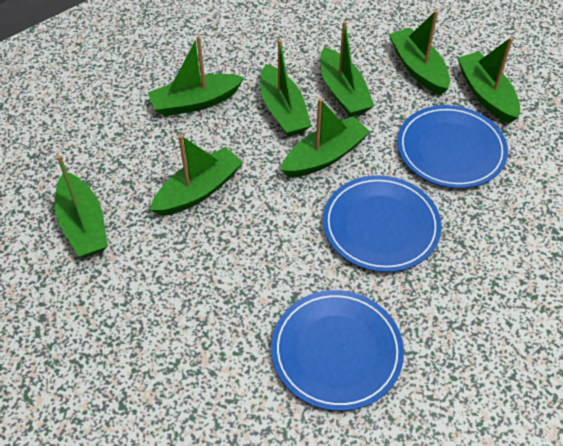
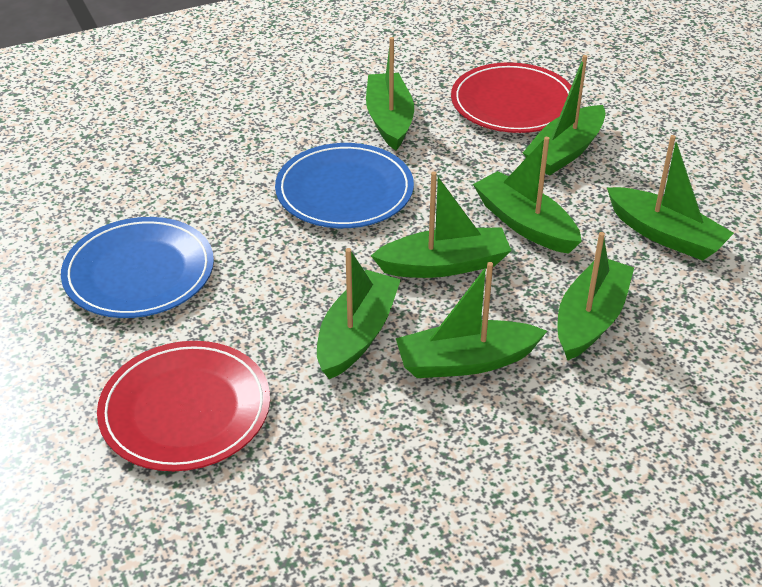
blue plate: [271,290,404,411] [323,175,442,272] [397,105,508,188] = 3 -> [61,217,214,318] [275,143,414,228] = 2
red plate: none = 0 -> [97,341,270,471] [451,62,571,133] = 2

